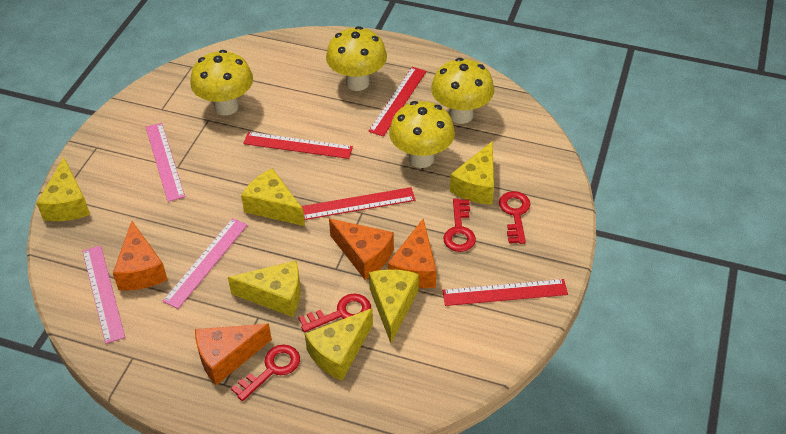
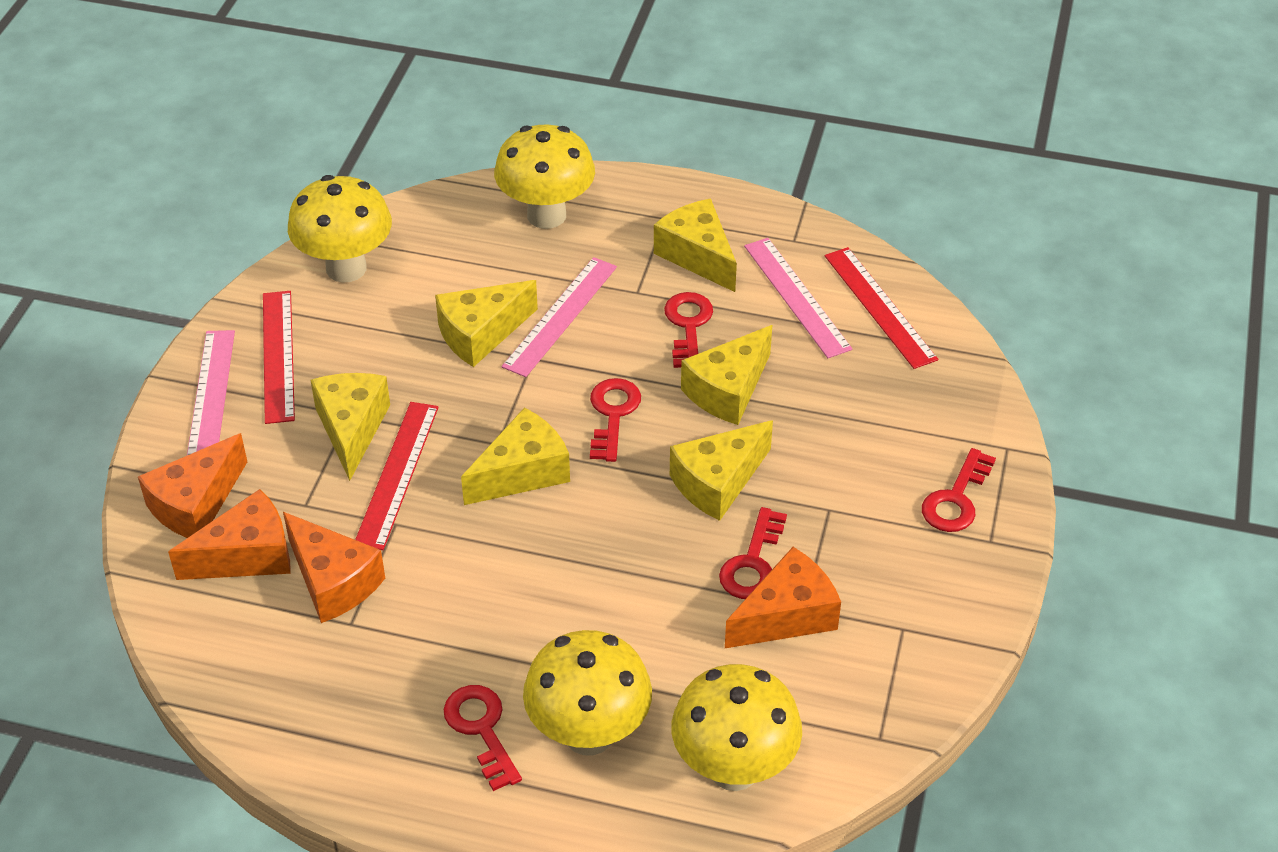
red key: [231,344,300,401] [298,293,371,332] [443,199,476,252] [499,191,531,244] = 4 -> [444,685,522,791] [590,378,641,462] [664,292,713,368] [719,507,787,599] [922,448,996,532] = 5
red ruler: [243,132,353,159] [301,187,415,220] [368,67,426,136] [442,279,568,306] = 4 -> [263,291,295,424] [355,402,439,550] [825,247,938,369] = 3

